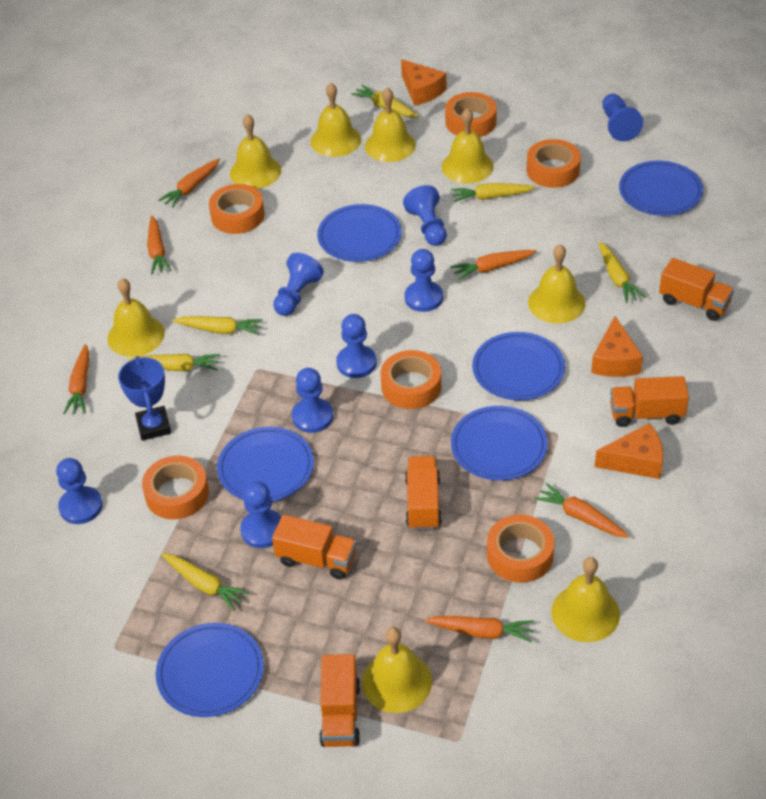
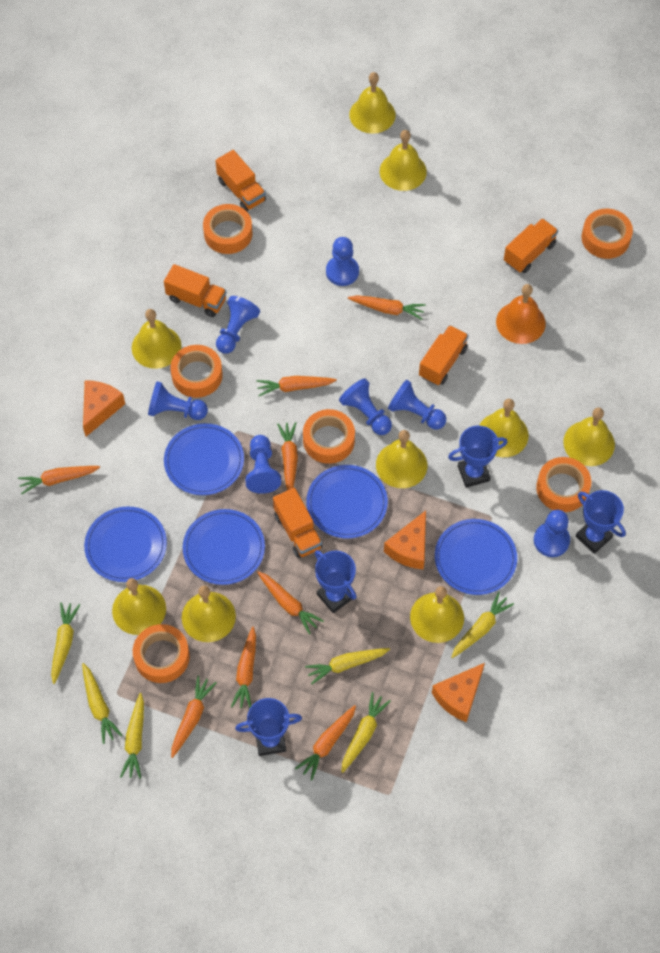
blue pawn: [56,458,103,524] [240,481,281,548] [273,253,324,316] [292,368,333,433] [336,314,377,378] [403,185,447,246] [405,249,443,312] [602,94,643,141] = 8 -> [148,381,208,420] [216,296,260,354] [245,435,281,494] [326,237,359,286] [339,378,392,435] [388,379,446,430] [534,510,570,557] = 7
blue plate: [156,623,264,717] [217,427,314,502] [317,204,402,262] [451,406,548,481] [472,332,565,400] [619,161,703,216] = 6 -> [84,506,167,582] [164,423,244,495] [183,509,265,585] [306,465,388,538] [435,519,517,595] = 5
blue trophy: [118,356,171,441] = 1 -> [235,698,302,756] [315,550,357,613] [448,426,508,488] [576,490,626,554] = 4
orange bell: none = 0 -> [496,284,546,344] = 1
orange carrot: [63,344,89,414] [147,216,172,275] [158,159,220,208] [425,616,534,643] [451,250,536,280] [534,483,629,538] = 6 -> [18,466,100,494] [171,676,217,758] [231,627,256,708] [256,376,337,396] [257,571,323,634] [277,422,298,490] [295,705,356,780] [348,295,426,320] = 8
yellow bell: [107,278,165,357] [230,114,281,189] [310,83,361,157] [362,627,432,713] [365,87,416,162] [442,108,494,184] [528,244,585,323] [551,557,620,642] = 8 -> [112,578,166,635] [132,309,182,369] [182,586,236,642] [349,72,396,134] [376,430,427,488] [380,130,427,191] [410,586,464,643] [479,399,529,457] [563,408,615,466] = 9

